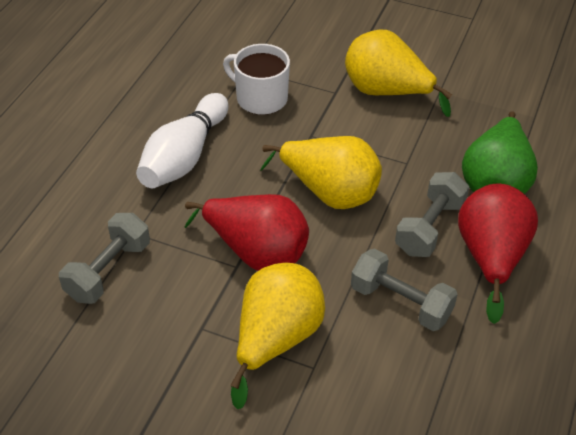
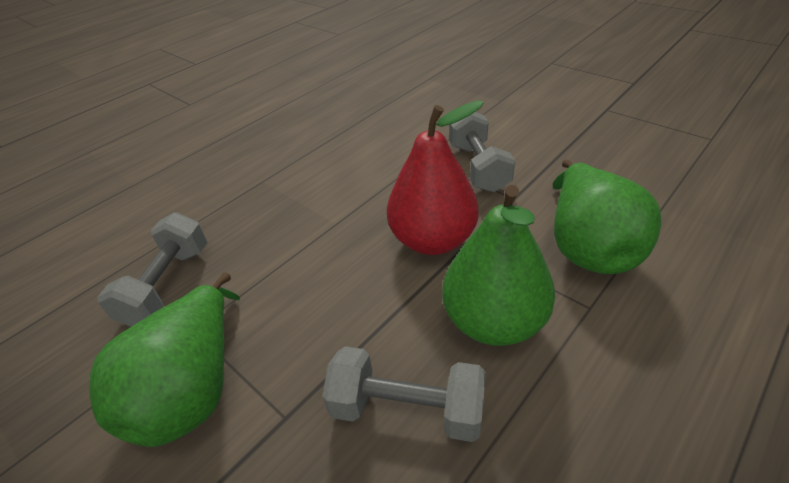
green pear: [462,112,538,194] = 1 -> [90,272,240,447] [442,185,555,346] [553,159,661,274] = 3
red pear: [184,194,309,271] [458,184,538,324] = 2 -> [387,100,484,255] = 1
white bowling pin: [136,93,228,188] = 1 -> none = 0
white mug: [223,44,290,115] = 1 -> none = 0
yellow pear: [230,263,325,409] [261,136,382,209] [345,30,452,117] = 3 -> none = 0

